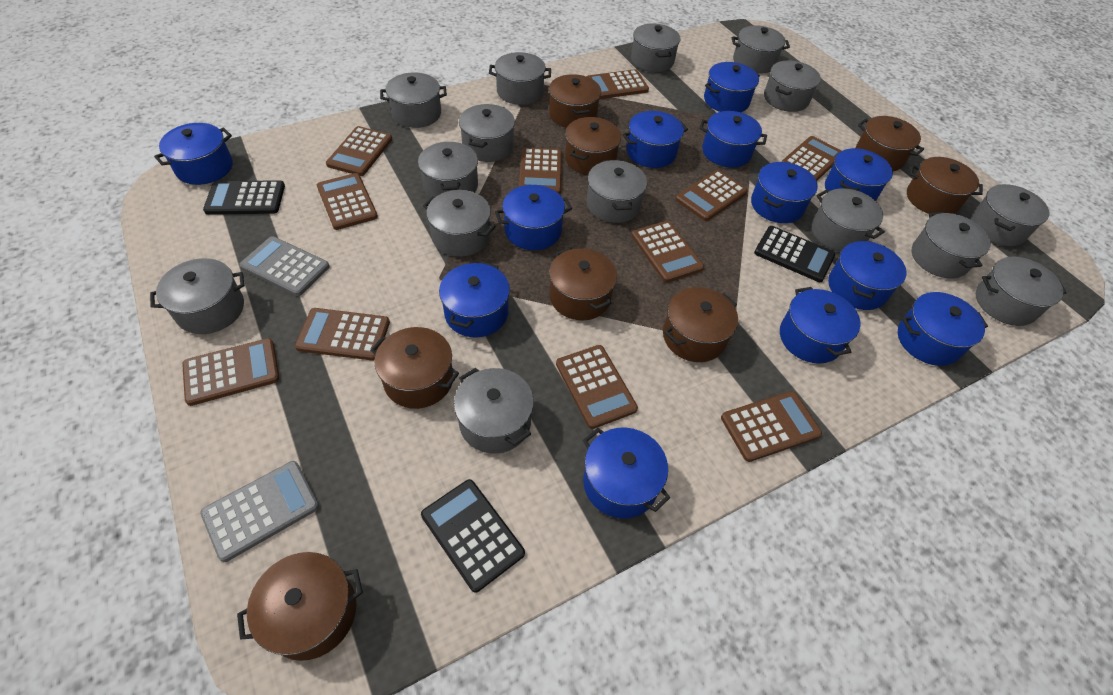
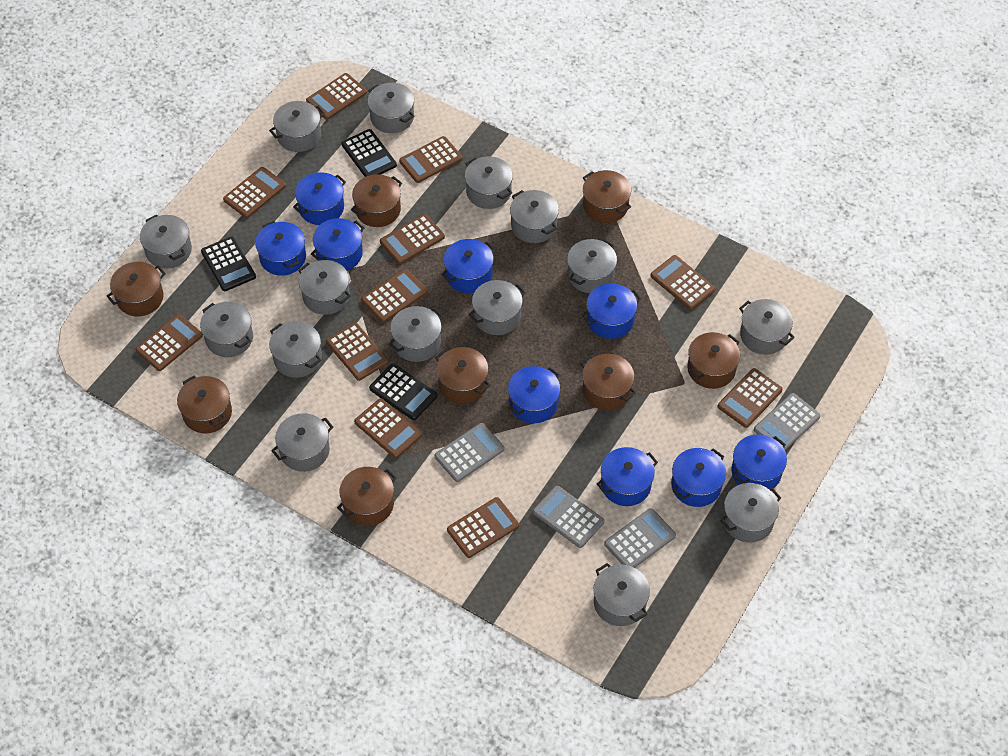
blue pot: [154,123,233,185] [439,262,510,338] [495,185,572,250] [583,428,670,519] [622,111,688,168] [699,111,767,168] [704,62,760,112] [751,162,818,223] [780,287,861,364] [825,148,893,201] [828,241,907,310] [898,292,988,366] = 12 -> [255,221,306,276] [293,172,346,225] [311,218,364,271] [442,239,496,293] [508,366,560,423] [582,283,641,339] [597,447,658,506] [671,448,726,507] [731,434,787,489] = 9
grey calculator: [200,461,319,562] [239,236,330,296] = 2 -> [435,423,504,482] [533,486,604,548] [604,508,676,568] [754,393,821,450] = 4

